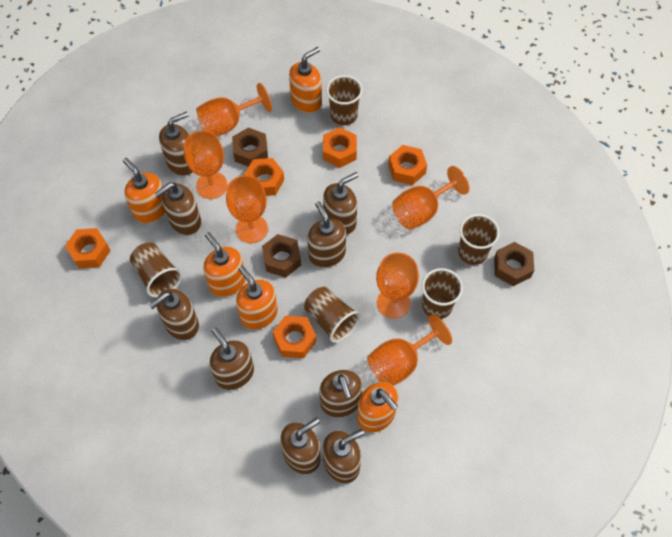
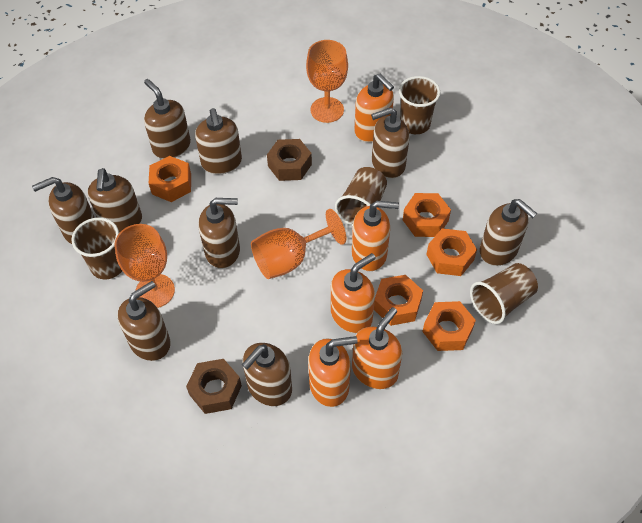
brown cup: [130,242,182,298] [304,287,361,343] [326,75,362,125] [422,268,463,319] [458,214,500,265] = 5 -> [72,218,122,279] [335,167,387,226] [399,76,440,134] [470,263,538,324] = 4
brown nut: [232,127,268,167] [262,234,301,277] [494,242,534,286] = 3 -> [186,359,242,414] [267,139,312,181] = 2
orange goblet: [184,130,228,199] [196,83,272,136] [226,175,268,243] [367,314,452,386] [376,252,419,319] [392,166,470,230] = 6 -> [114,224,175,308] [251,209,346,279] [306,40,348,123] = 3

